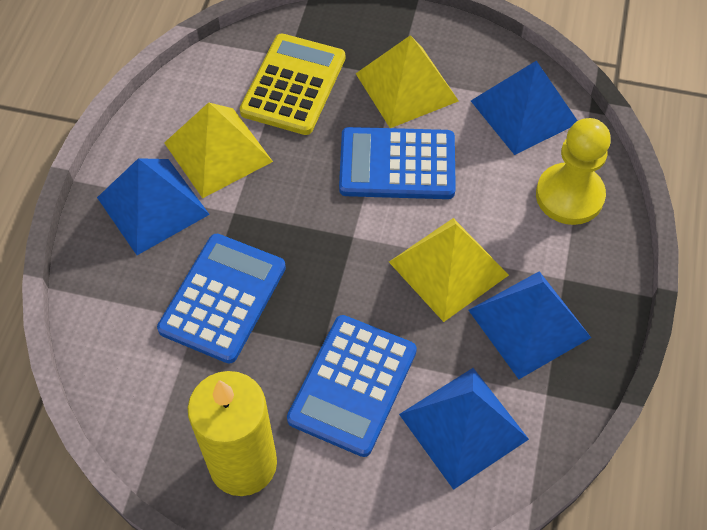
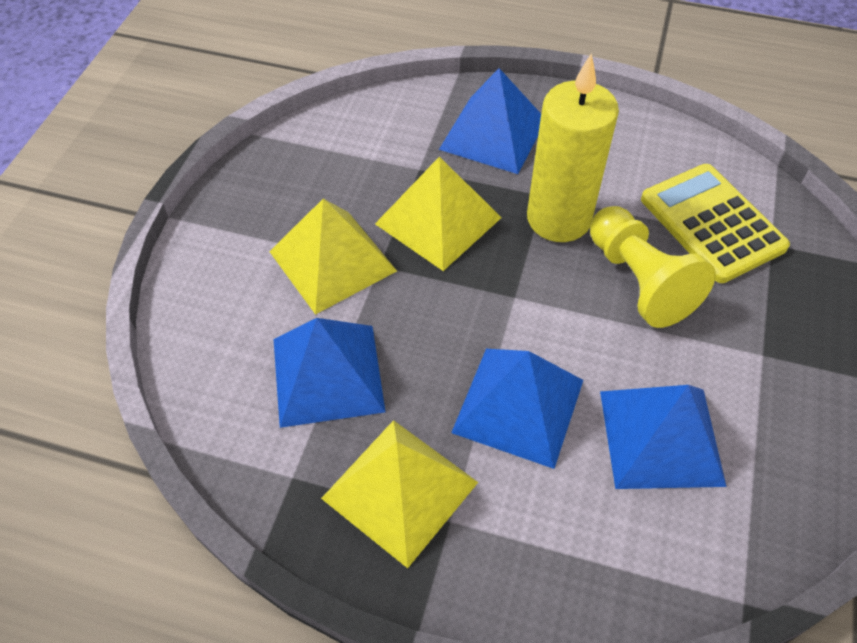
blue calculator: [157,234,286,364] [287,315,417,457] [339,127,456,199] = 3 -> none = 0

